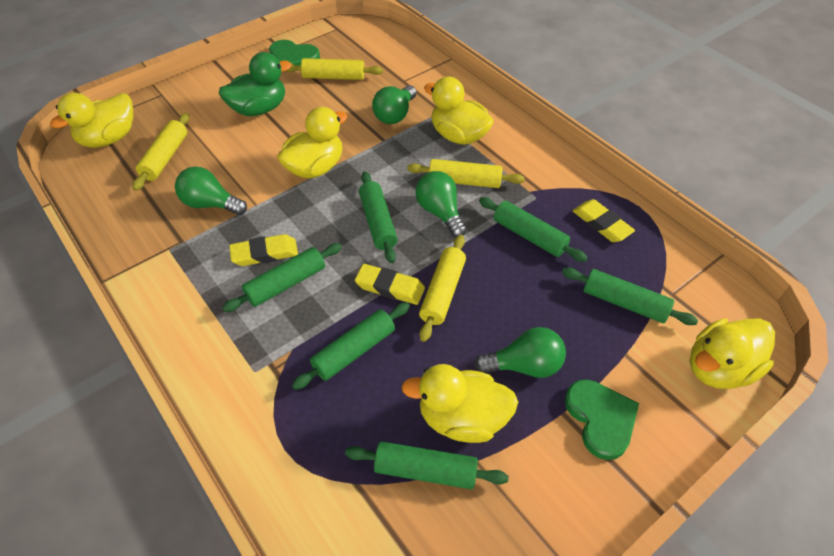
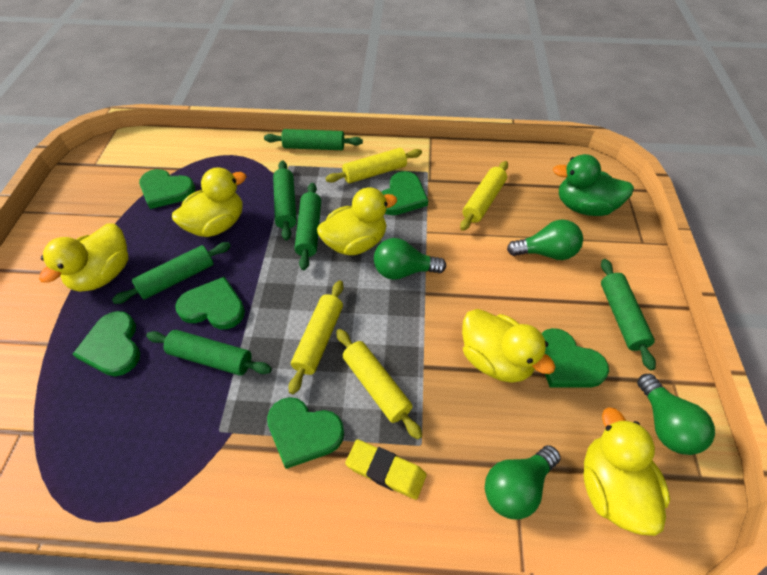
green heart: [269,40,320,72] [565,379,639,460] = 2 -> [72,311,140,376] [139,169,195,209] [175,277,245,329] [267,397,344,469] [382,171,428,215] [542,328,609,387] = 6
yellow eraser: [229,234,298,266] [355,264,425,305] [572,199,635,242] = 3 -> [345,439,427,500] = 1

